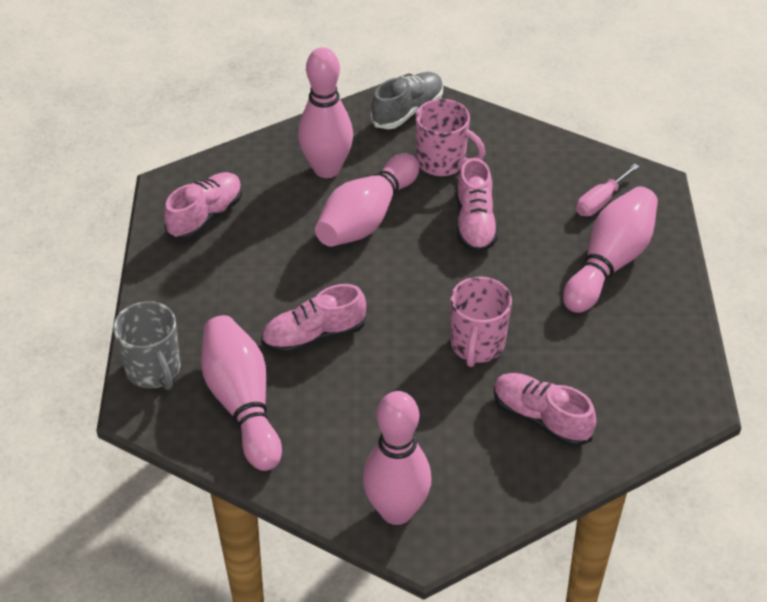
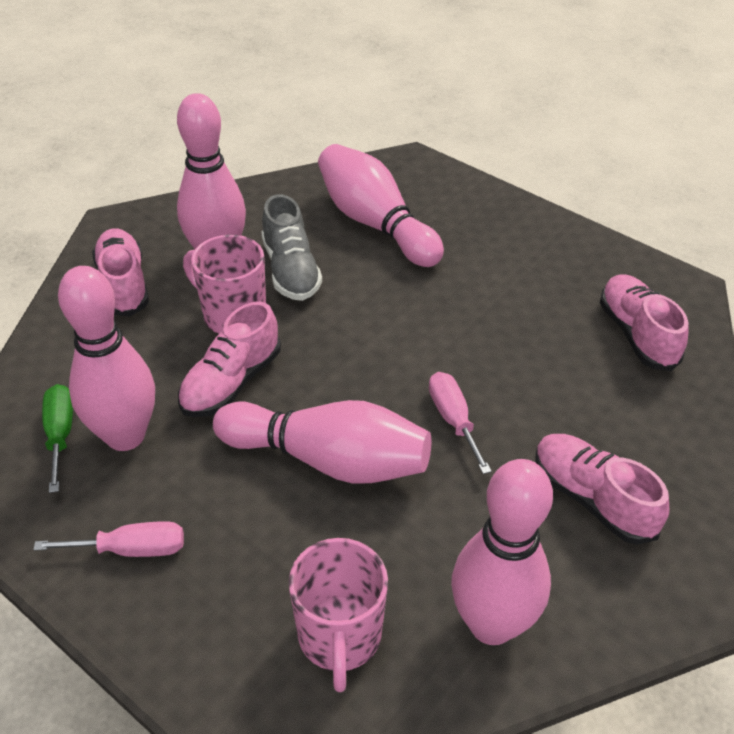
green screwdriver: none = 0 -> [42,384,73,493] = 1
grey mug: [113,301,181,390] = 1 -> none = 0
pink screwdriver: [576,164,639,216] = 1 -> [33,521,184,557] [429,372,492,474] = 2

